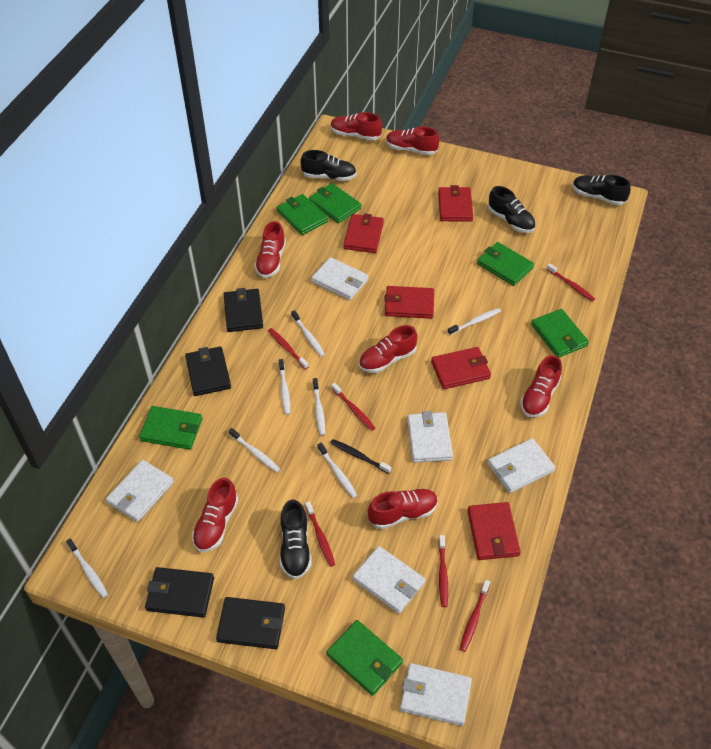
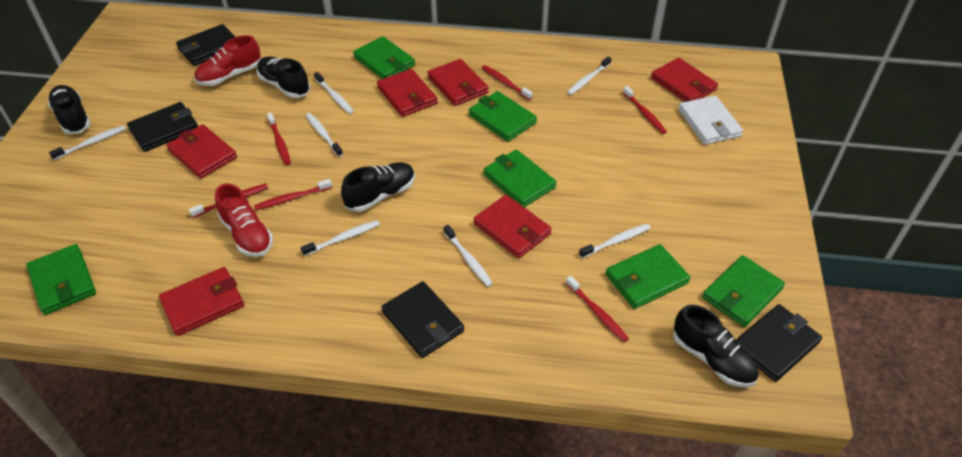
black toothbrush: [331,439,391,474] = 1 -> none = 0
red shoe: [192,478,239,552] [255,221,286,278] [331,112,382,141] [359,325,417,373] [368,489,438,529] [386,127,439,155] [520,355,562,418] = 7 -> [194,35,261,86] [215,184,273,257] = 2
red wallet: [343,213,384,253] [384,286,434,319] [431,347,491,389] [438,185,473,222] [467,502,521,560] = 5 -> [159,267,244,336] [166,124,237,179] [377,69,438,117] [428,59,489,106] [474,195,552,258] [651,58,718,102] = 6
white wallet: [106,460,174,522] [311,257,369,300] [352,546,425,614] [400,663,472,726] [407,411,453,463] [487,438,555,493] = 6 -> [678,96,743,145] = 1

